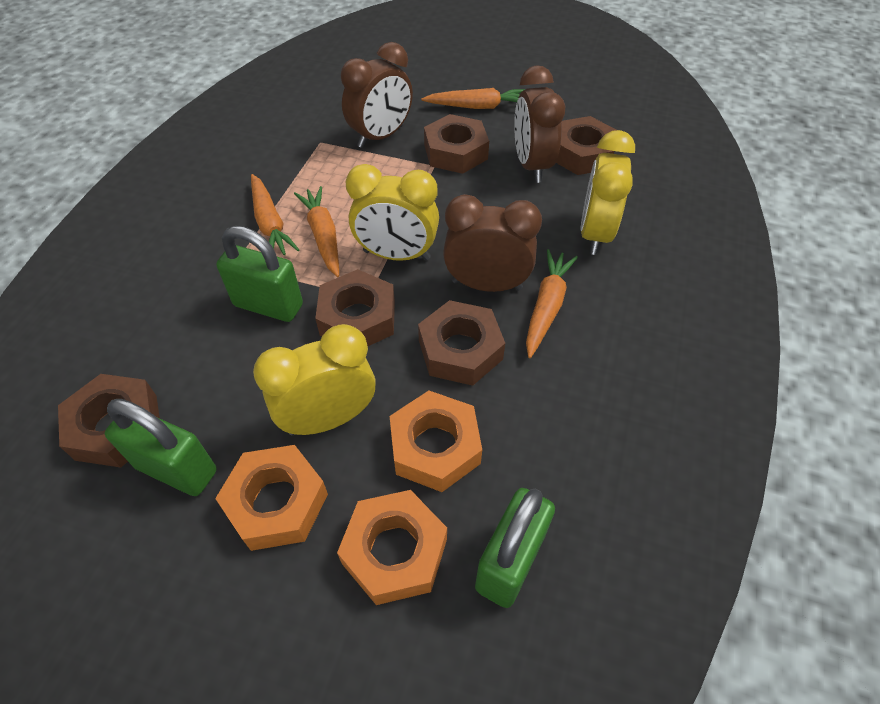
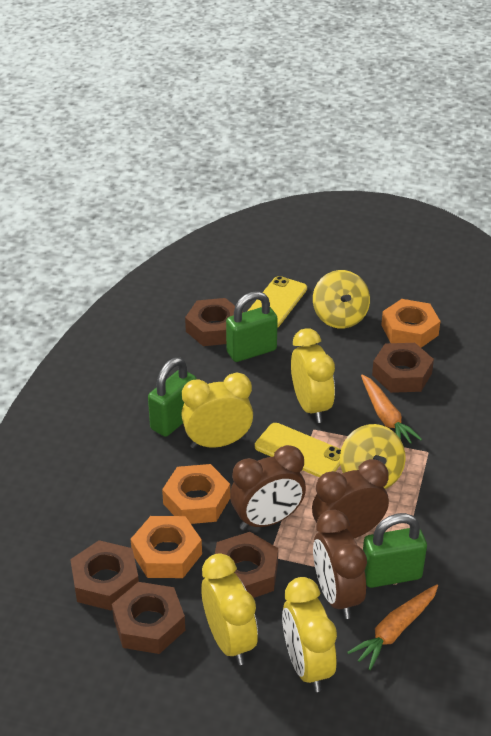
orange carrot: [251,174,299,255] [294,186,339,277] [421,88,525,109] [526,249,578,358] = 4 -> [347,584,438,670] [361,375,422,444] = 2
yellow clock: [253,324,375,436] [346,164,439,261] [580,130,635,255] = 3 -> [181,372,253,449] [201,553,258,665] [282,577,337,692] [291,328,335,423] = 4
yellow phone: none = 0 -> [248,276,307,328] [255,423,341,477] = 2
yellow spinning top: none = 0 -> [313,270,370,328] [340,424,406,489] = 2

